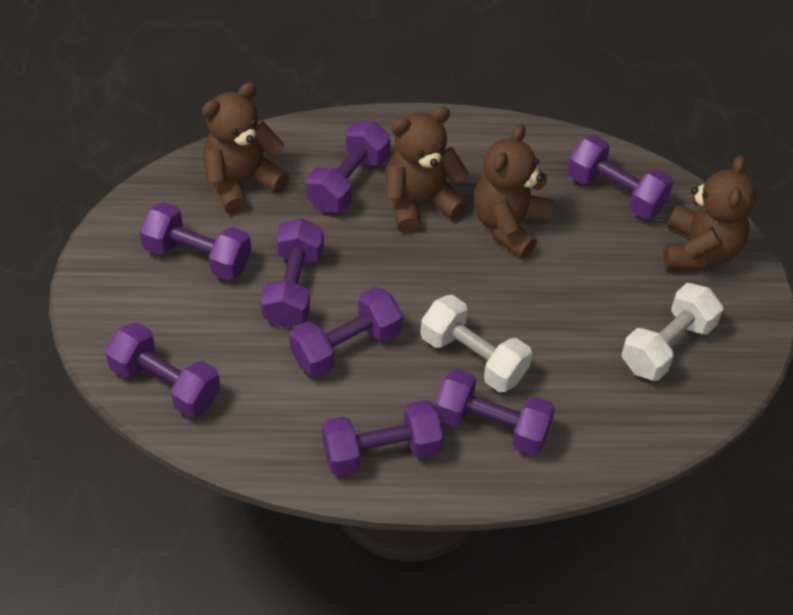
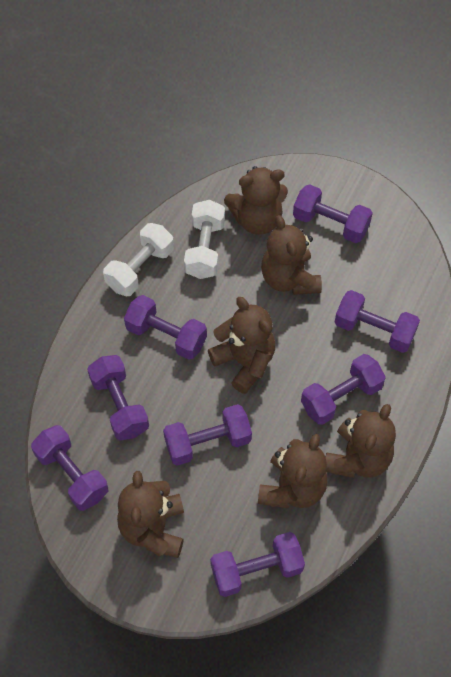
brown teddy bear: [202,83,289,215] [385,106,468,233] [474,124,554,259] [664,155,756,270] = 4 -> [117,471,184,558] [208,297,275,394] [224,166,288,235] [258,434,328,508] [261,215,322,295] [326,404,396,478] = 6

